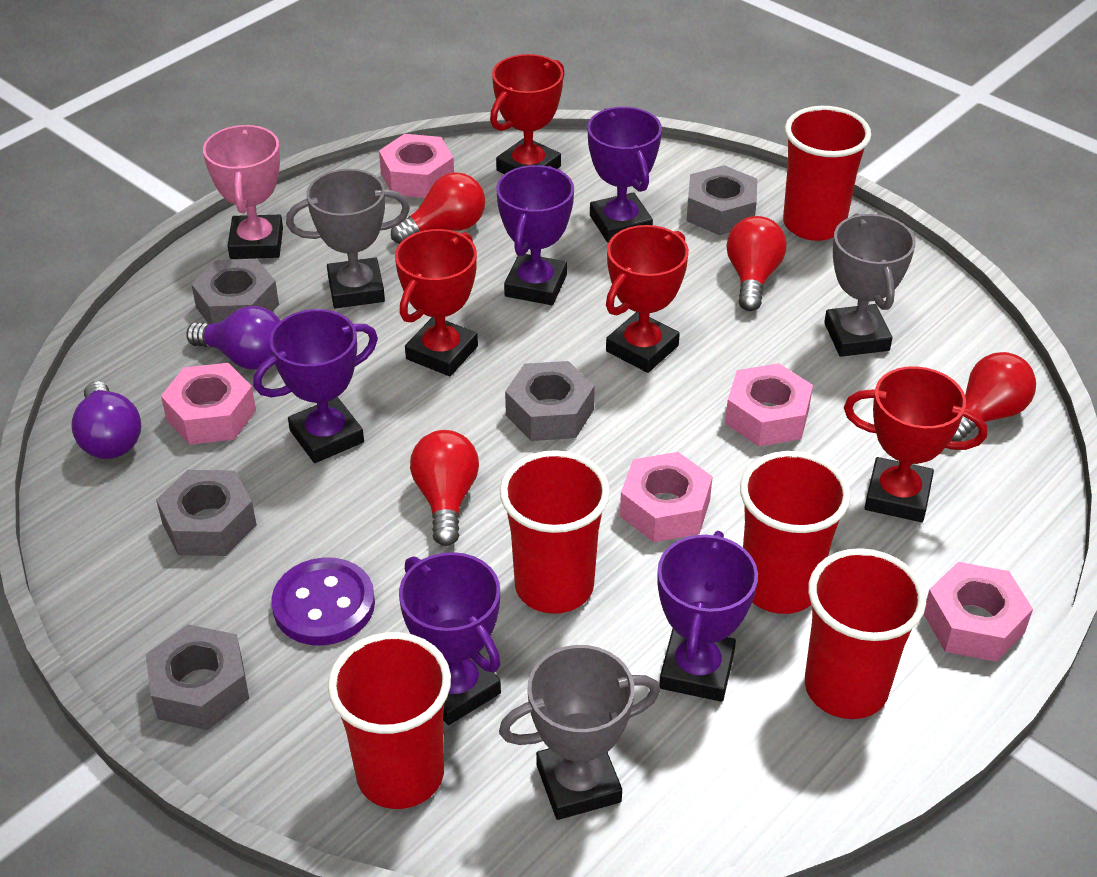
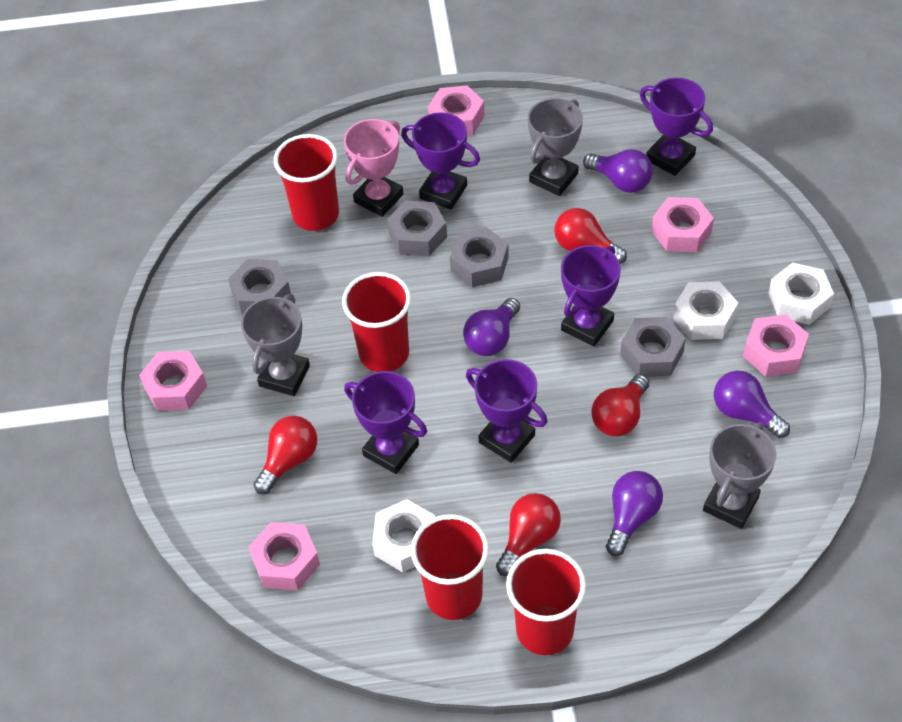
grey nut: [146,624,249,730] [156,470,257,556] [191,259,279,324] [505,361,595,441] [686,165,757,235] = 5 -> [228,259,291,315] [387,201,447,256] [450,227,509,287] [620,317,686,377] = 4
purple button: [271,557,375,646] = 1 -> none = 0
purple light bulb: [71,381,141,459] [186,306,281,369] = 2 -> [463,298,520,356] [583,149,653,193] [606,471,663,556] [714,371,790,438] = 4
red cup: [328,632,451,809] [500,450,610,614] [740,451,851,614] [783,106,871,241] [805,548,926,719] = 5 -> [274,134,339,231] [342,272,411,372] [411,514,489,620] [506,549,586,655] = 4
red trophy: [395,229,478,376] [490,54,565,174] [606,225,689,373] [844,366,987,522] = 4 -> none = 0
white nut: none = 0 -> [372,499,435,572] [673,282,738,340] [768,262,834,325] = 3

